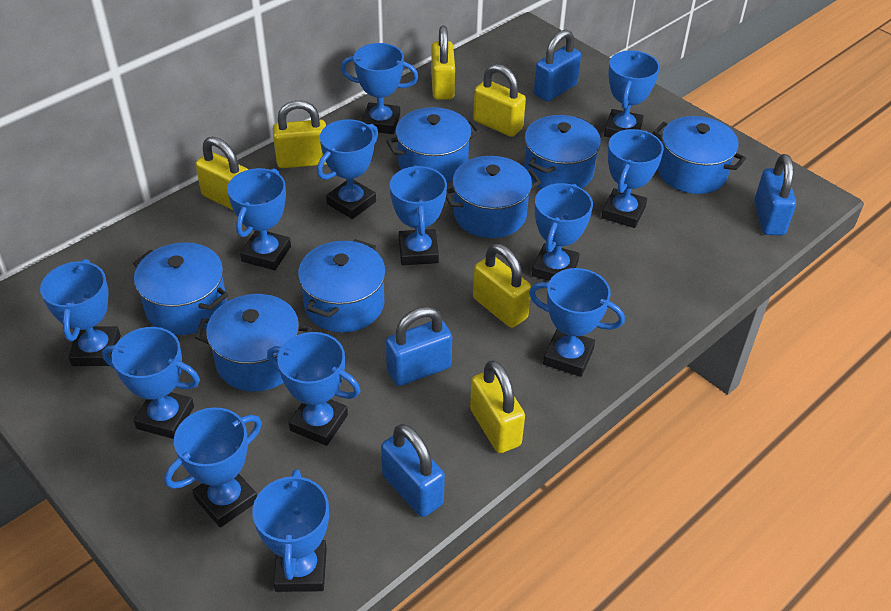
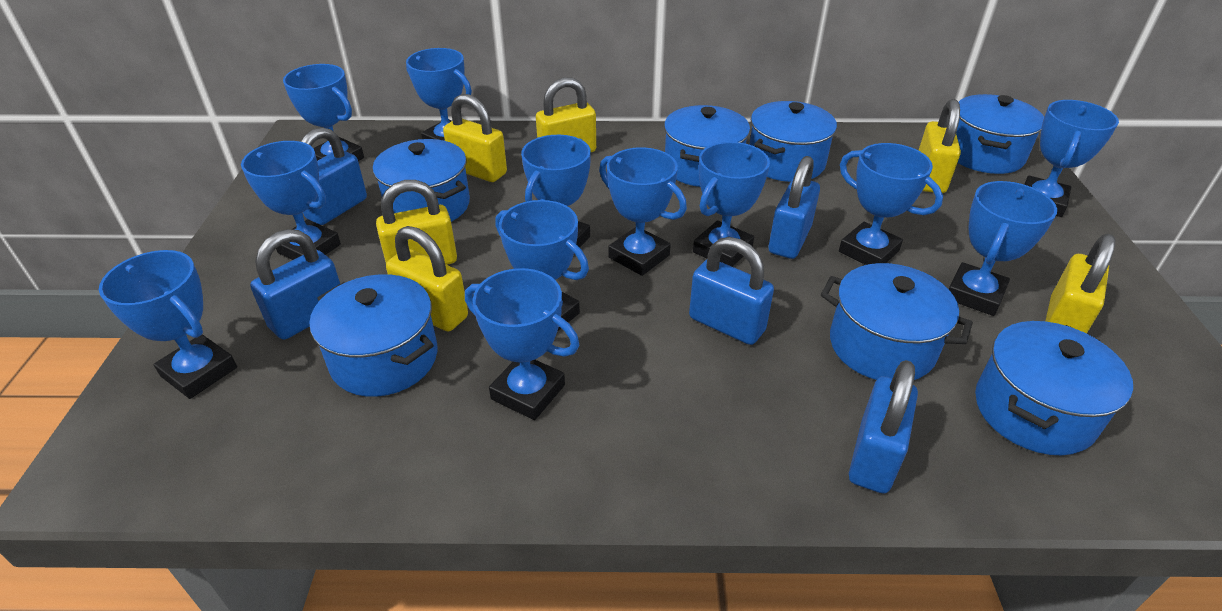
blue padlock: [381,424,445,517] [386,307,452,386] [534,30,581,102] [754,154,796,235] = 4 -> [250,229,340,340] [301,127,367,225] [689,237,774,345] [769,156,820,259] [849,360,918,494] = 5
blue trophy: [40,259,121,366] [102,327,200,439] [164,407,262,527] [227,168,291,270] [252,469,329,592] [267,332,361,446] [317,119,378,219] [341,43,419,134] [390,165,447,265] [529,268,625,377] [532,183,593,281] [601,129,664,228] [604,51,660,138] = 13 -> [99,250,237,399] [241,141,341,260] [283,64,364,161] [406,48,472,141] [465,268,579,420] [495,200,589,332] [521,135,591,247] [599,147,687,276] [693,142,770,267] [839,143,943,265] [949,181,1057,316] [1024,100,1119,217] = 12

